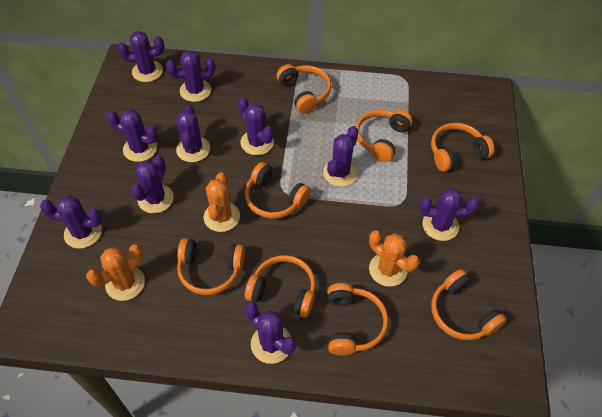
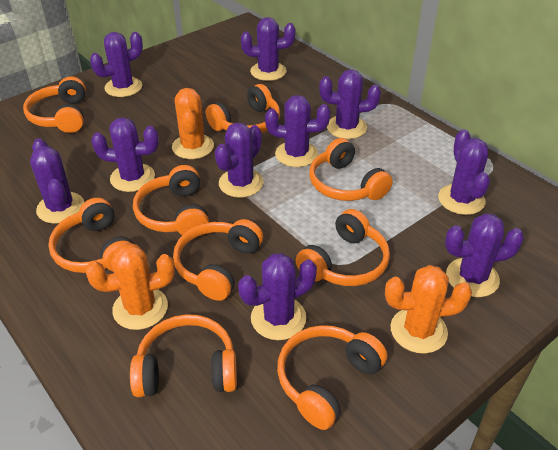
orange headphones: [177,238,245,295] [245,162,311,219] [245,255,316,318] [277,64,331,113] [327,283,388,356] [356,110,413,162] [431,123,495,172] [431,269,507,340] = 8 -> [23,76,86,133] [48,198,133,273] [130,314,237,397] [133,165,209,235] [173,219,263,301] [206,84,280,133] [277,325,387,430] [295,209,390,286] [309,138,393,201] = 9

